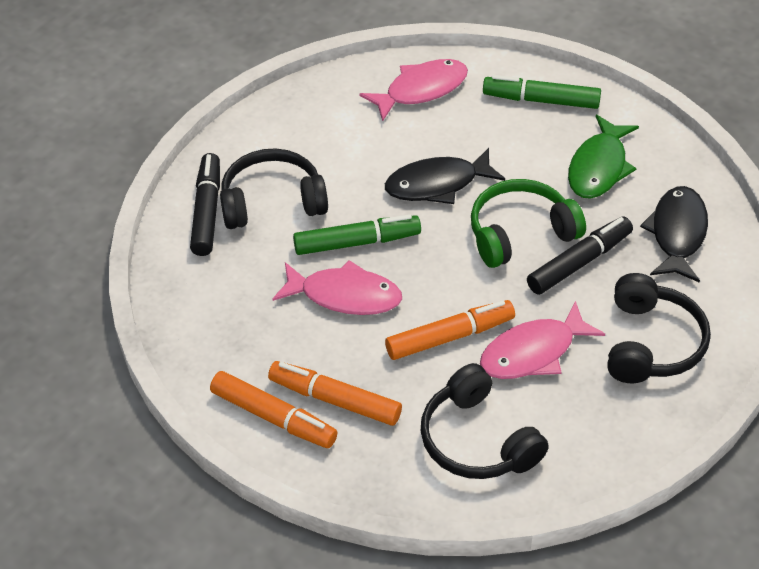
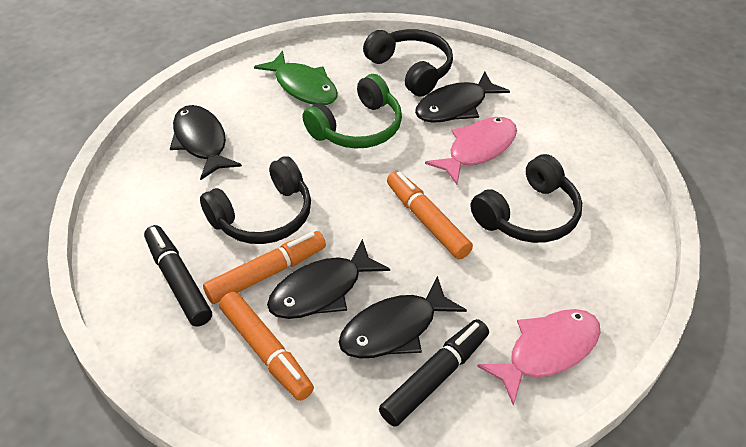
black fish: [385,148,505,204] [640,186,708,282] = 2 -> [170,105,242,180] [267,239,390,319] [339,276,467,358] [415,72,510,123] = 4
green marker: [293,214,421,255] [483,75,601,109] = 2 -> none = 0
pink fish: [273,260,402,315] [359,59,468,121] [480,301,605,379] = 3 -> [425,117,517,185] [477,309,600,406] = 2

